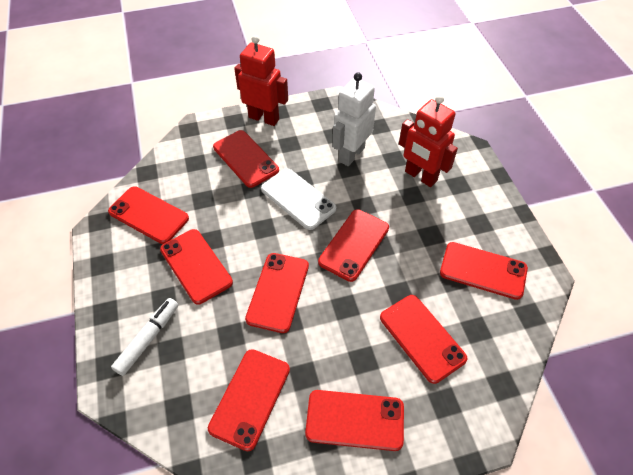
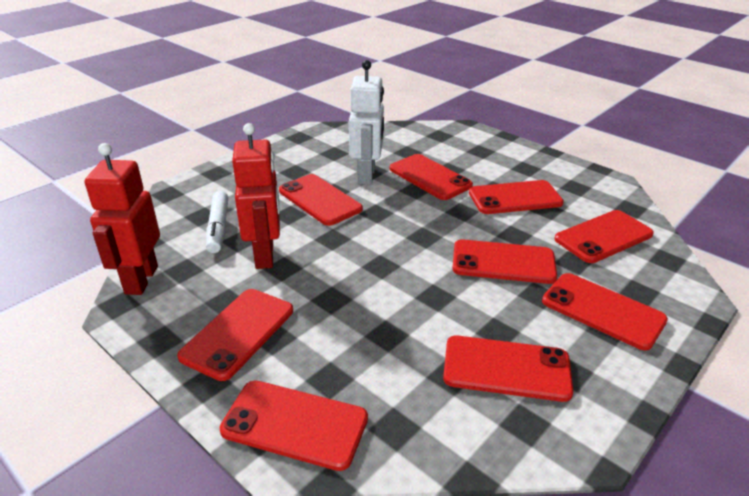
white phone: [261,168,336,230] = 1 -> none = 0

